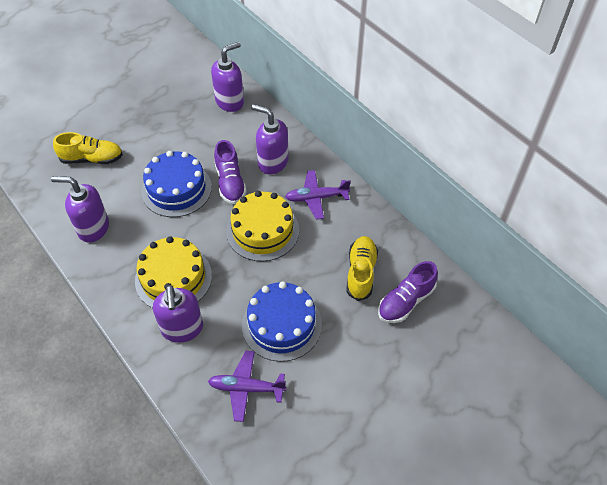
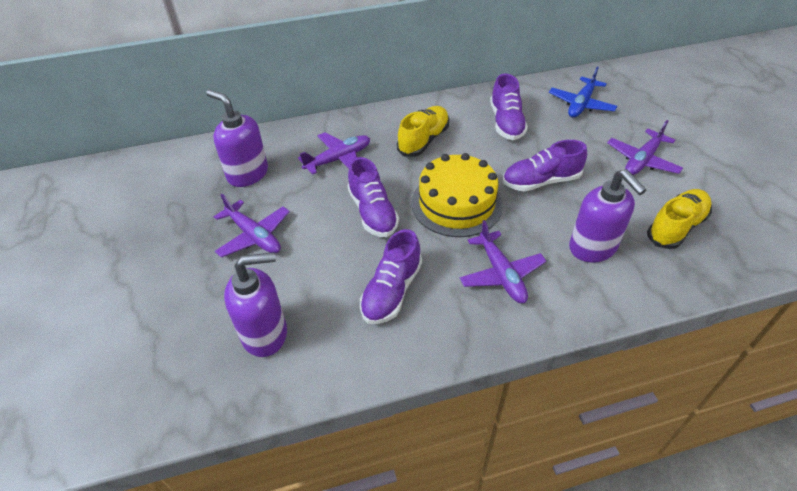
blue cake: [141,151,212,217] [242,281,322,362] = 2 -> none = 0
blue plane: none = 0 -> [549,66,617,118] = 1
purple plane: [208,351,286,422] [285,170,351,220] = 2 -> [214,194,290,258] [298,132,370,175] [460,220,546,303] [607,120,683,175] = 4
purple shoe: [214,140,247,204] [378,261,438,323] = 2 -> [347,157,399,237] [360,229,422,324] [490,73,528,140] [503,140,587,191] = 4
purple soap dispenser: [51,176,109,243] [153,285,203,343] [211,42,244,112] [251,104,289,174] = 4 -> [206,90,268,187] [224,252,287,357] [569,169,646,263] = 3
yellow cake: [135,236,212,308] [226,191,299,261] = 2 -> [411,153,503,237] = 1

